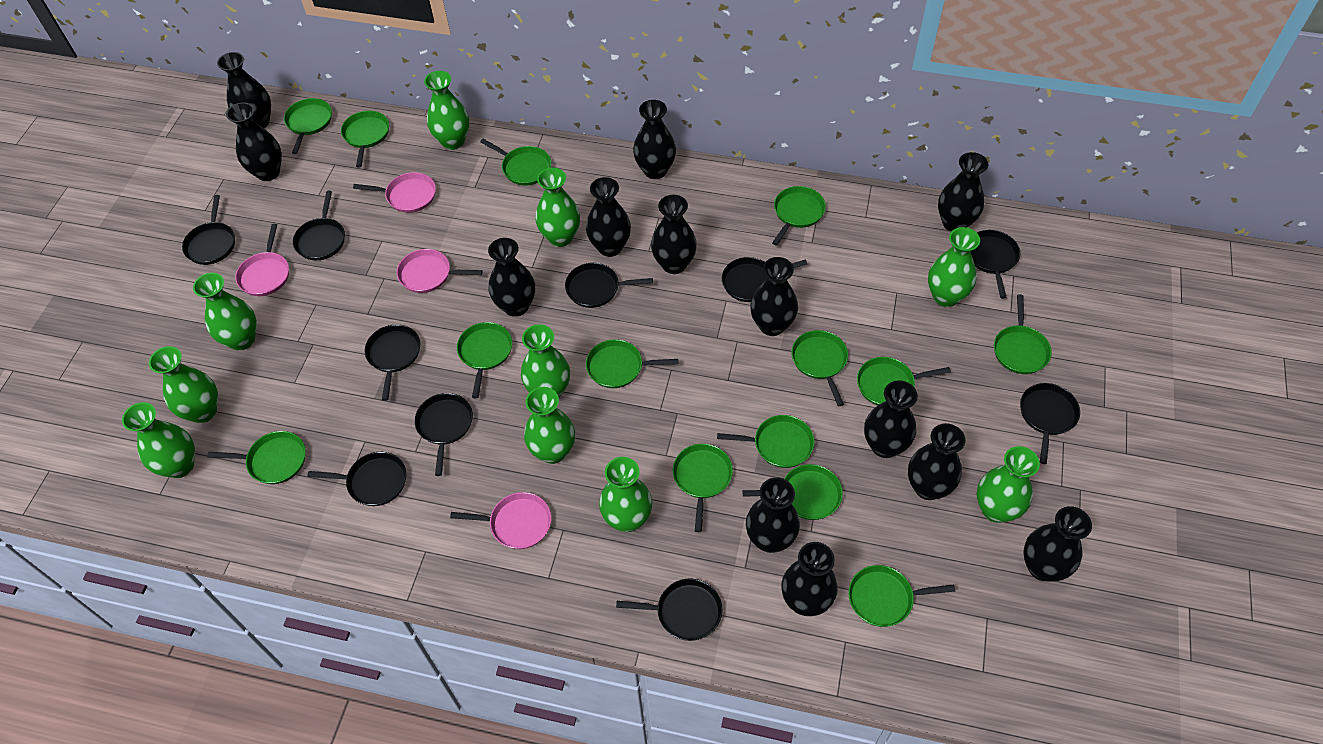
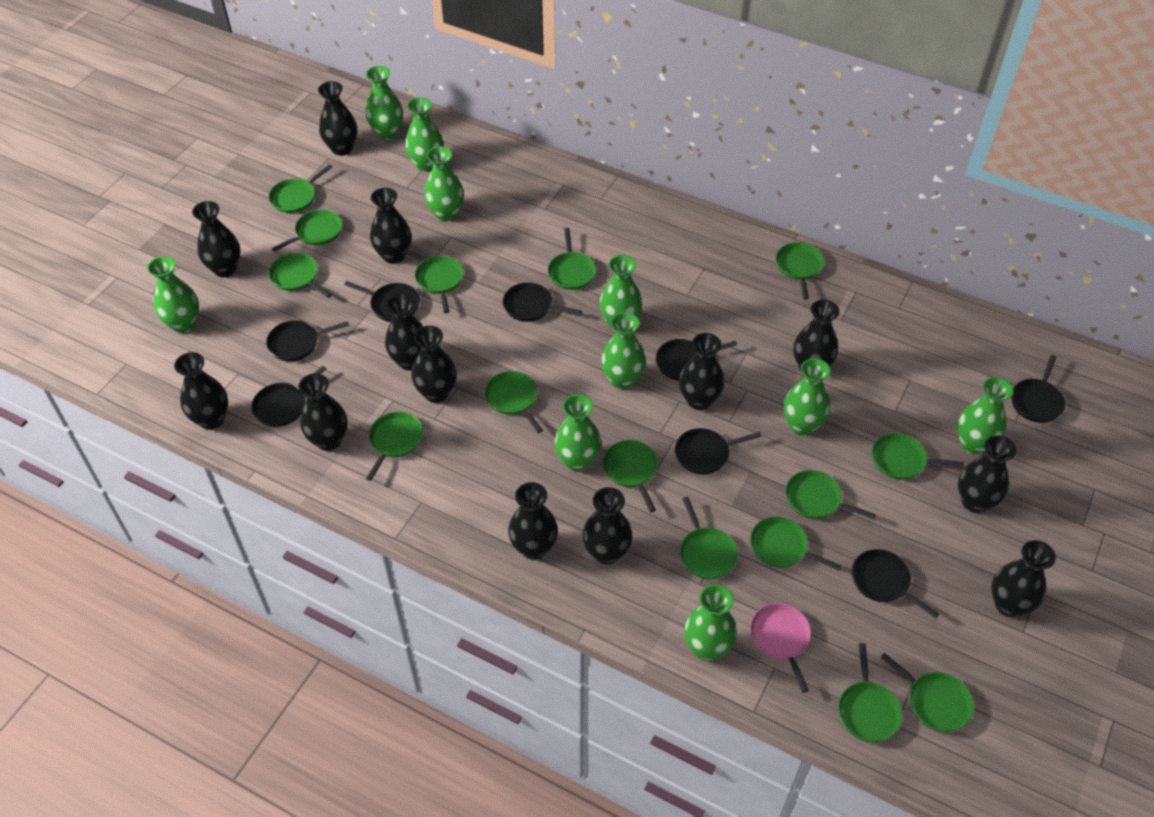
black pan: [182,195,235,265] [293,191,345,260] [307,452,406,506] [365,324,420,401] [415,393,473,476] [565,263,653,308] [616,578,723,641] [722,257,807,302] [971,230,1020,298] [1020,383,1080,464] = 10 -> [251,366,326,427] [266,320,349,361] [344,281,420,322] [503,282,582,322] [656,339,737,381] [675,428,762,475] [852,549,939,618] [1011,355,1066,423] = 8
green pan: [207,431,306,484] [284,98,332,154] [341,111,389,168] [457,322,512,398] [480,139,551,186] [586,339,678,388] [673,444,733,532] [717,415,815,468] [742,464,843,520] [772,186,826,246] [791,330,848,406] [848,565,955,627] [857,357,951,405] [994,294,1052,374] = 14 -> [269,164,332,213] [269,253,332,298] [271,210,342,252] [366,412,423,481] [415,256,464,313] [485,371,543,433] [548,228,596,290] [603,440,658,512] [680,497,738,579] [750,516,842,571] [776,242,824,300] [785,470,876,519] [838,643,902,742] [872,433,964,480] [881,653,974,732] = 15
pink pan: [235,224,289,296] [353,172,436,213] [397,249,483,293] [450,492,551,549] = 4 -> [750,603,811,693] = 1

